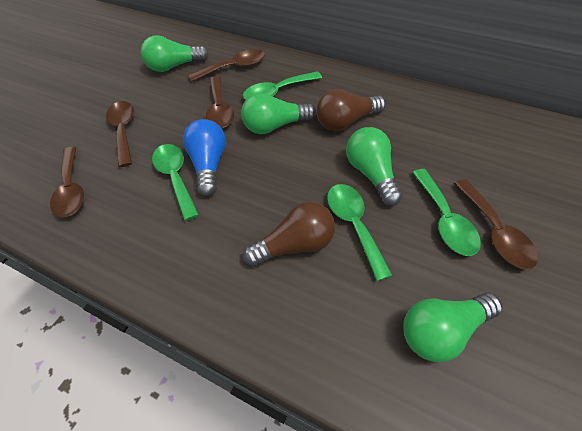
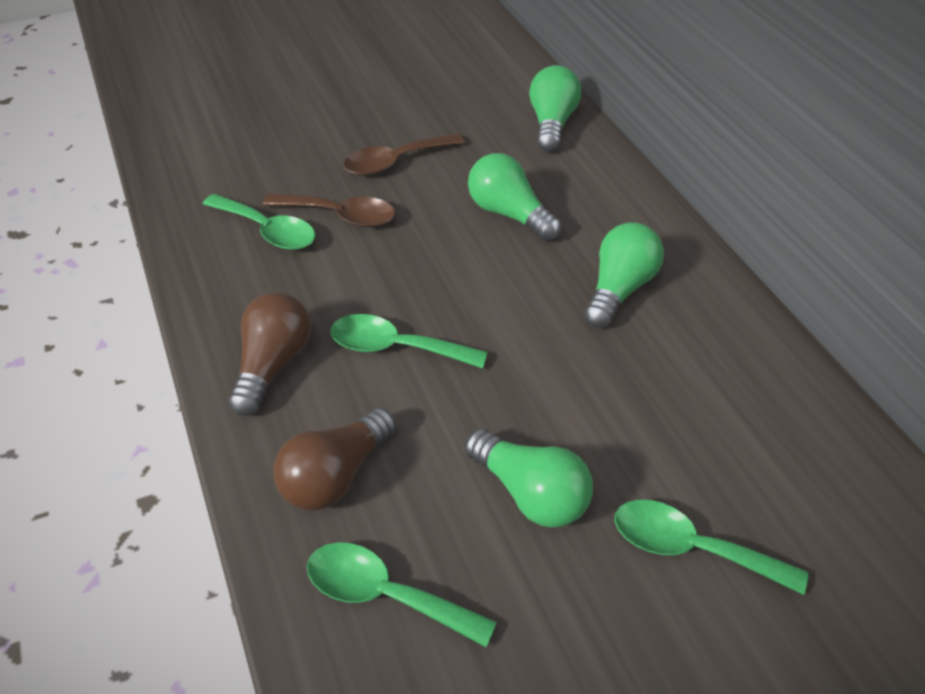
blue light bulb: [183,119,226,196] = 1 -> none = 0
brown spoon: [50,146,84,218] [106,101,134,167] [189,49,265,82] [206,76,234,128] [454,179,538,269] = 5 -> [263,193,395,227] [343,133,465,176] = 2

